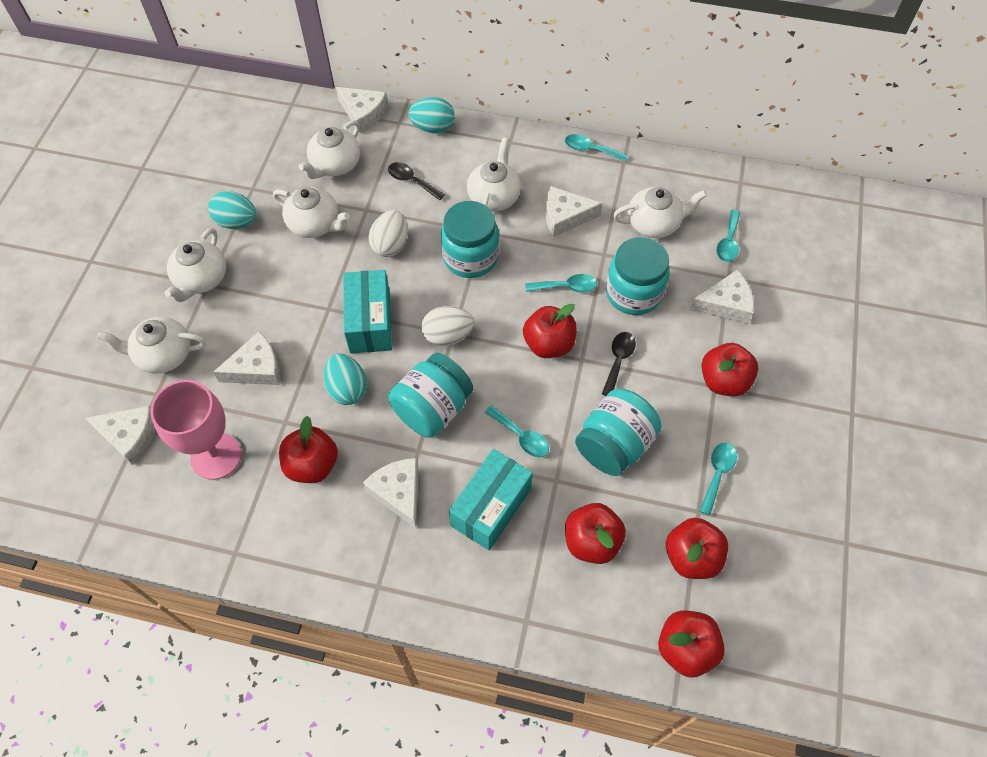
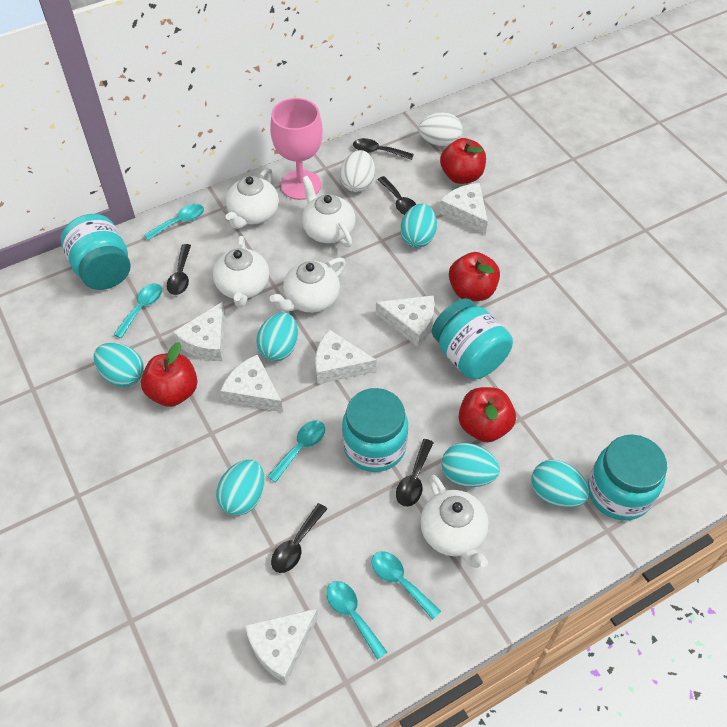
black spoon: [388,162,445,200] [602,332,636,396] = 2 -> [167,244,191,295] [271,503,327,573] [353,138,414,160] [377,176,417,215] [396,439,434,507] = 5
red apple: [279,416,338,483] [523,304,577,358] [565,503,626,564] [658,611,725,678] [666,518,728,579] [701,343,758,397] = 6 -> [141,342,197,407] [440,138,486,184] [449,252,500,301] [459,387,516,442] = 4
turquoise box: [343,270,392,354] [449,449,533,550] = 2 -> none = 0
turquoise egg: [208,191,256,229] [324,354,367,405] [408,97,454,133] = 3 -> [94,343,144,387] [216,460,265,516] [256,312,298,361] [400,203,437,248] [442,443,500,487] [531,460,589,508] = 6
white teapot: [97,317,206,374] [165,228,226,302] [273,187,350,238] [299,120,360,179] [467,138,521,212] [613,187,707,238] = 6 -> [213,236,269,308] [226,168,279,229] [270,257,346,313] [302,176,355,247] [420,475,489,568] = 5

